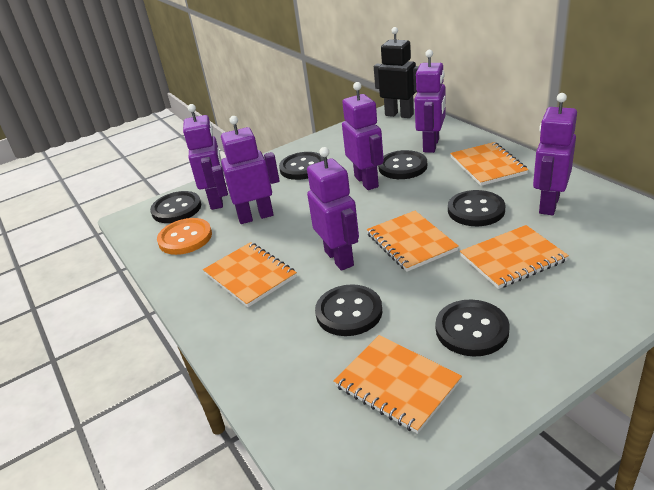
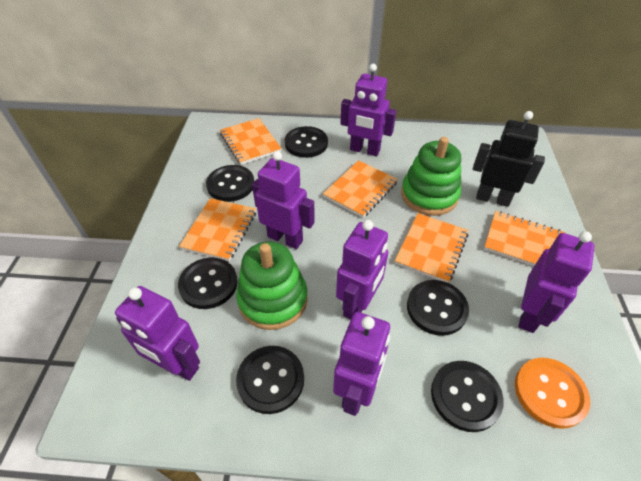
green stacking toy: none = 0 -> [236,242,308,330] [401,137,461,216] = 2

